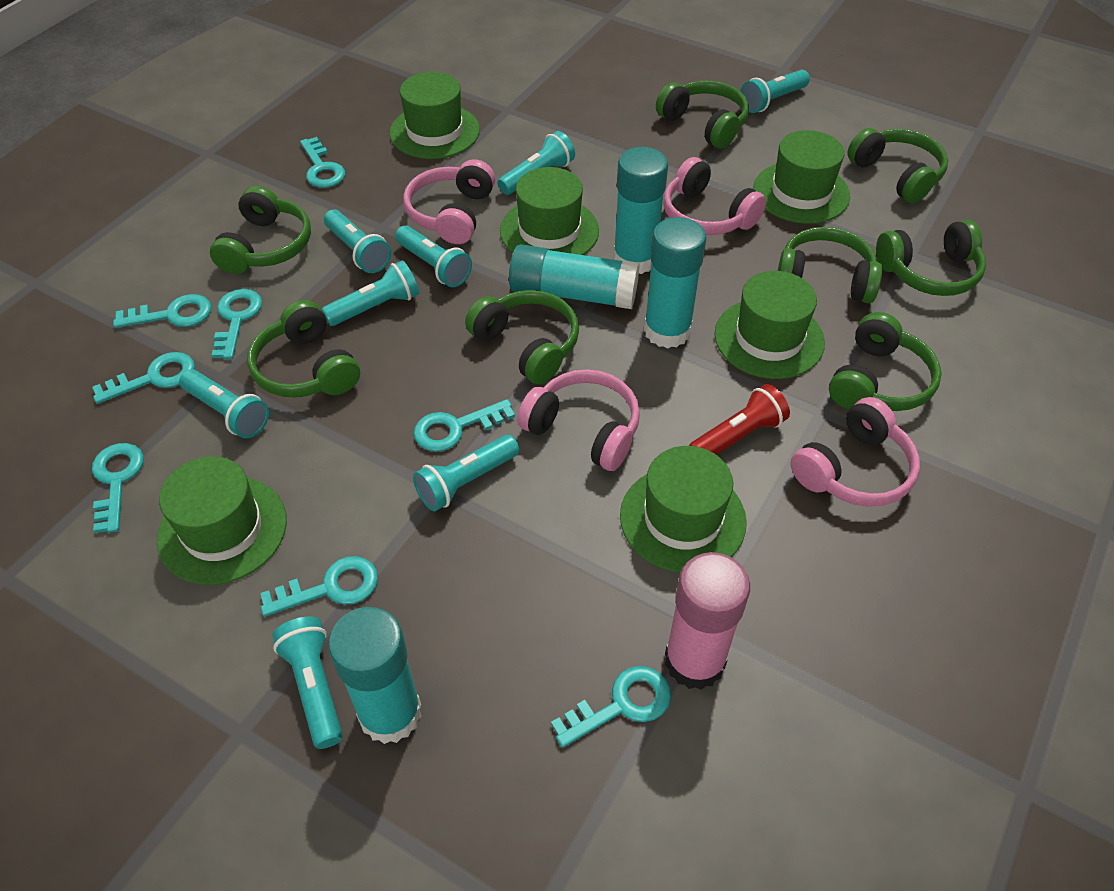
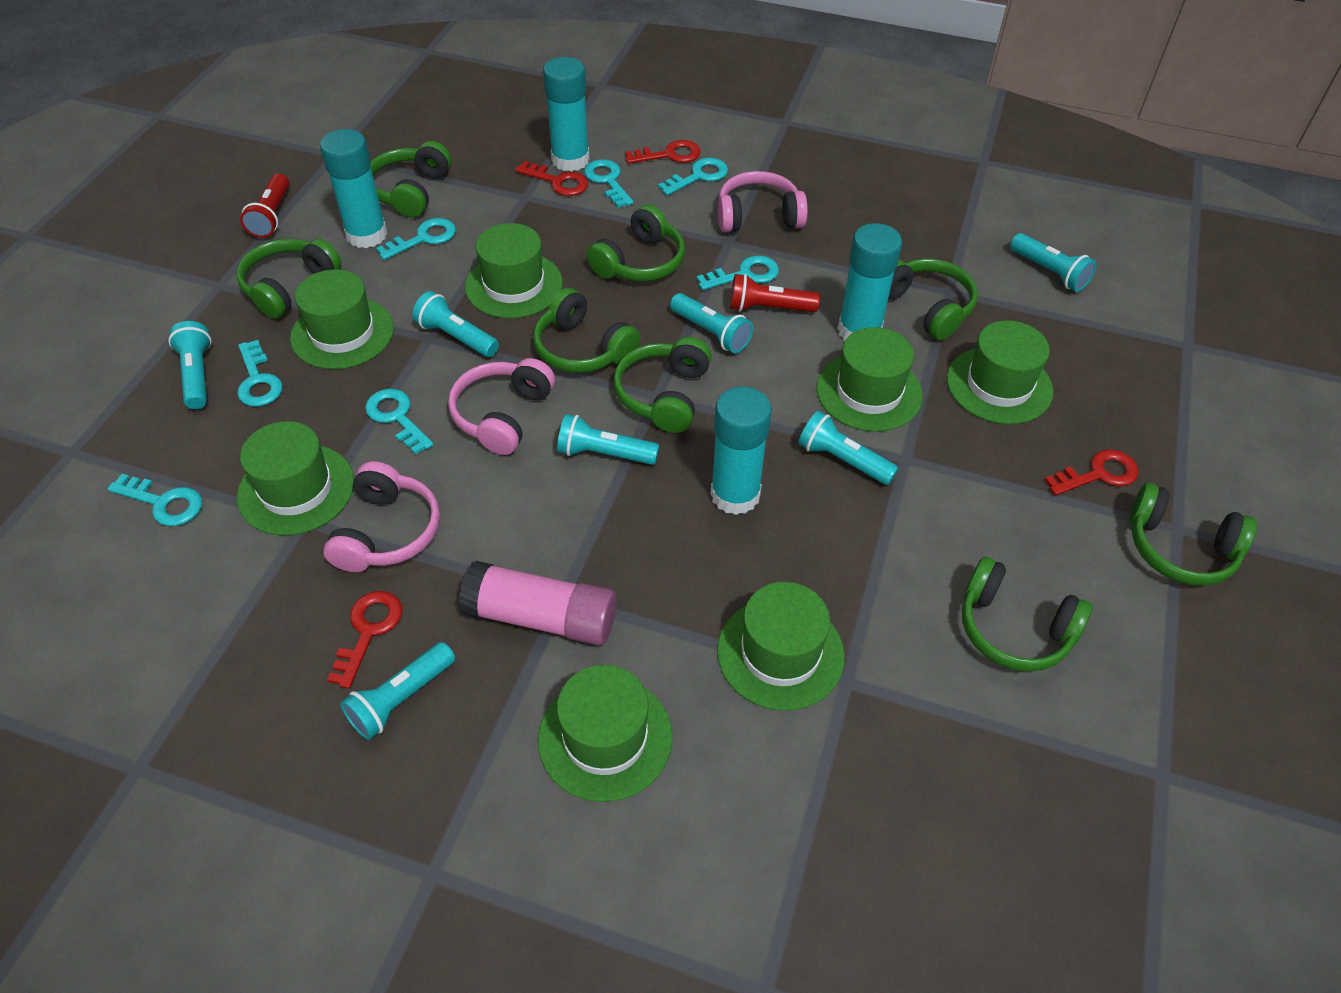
green hat: [157,456,287,585] [390,72,480,159] [500,167,599,255] [620,446,747,573] [714,271,825,379] [754,130,850,224] = 6 -> [237,421,354,536] [290,269,394,369] [465,223,563,318] [538,665,673,802] [717,582,845,711] [816,327,923,432] [947,320,1053,424] = 7
pink headphones: [403,159,495,244] [517,369,640,471] [663,157,766,235] [790,397,920,507] = 4 -> [323,461,440,572] [448,358,555,455] [718,171,808,232] = 3
red flashlight: [689,384,790,455] = 1 -> [240,174,290,238] [730,274,820,312] = 2
red key: none = 0 -> [327,591,402,689] [515,161,588,196] [625,140,701,164] [1044,449,1139,496] = 4
turquoise flashlight: [179,369,269,438] [272,616,343,749] [322,260,419,326] [324,210,391,273] [395,225,472,287] [413,435,519,511] [497,131,575,195] [740,70,810,113] = 8 -> [168,321,212,409] [340,642,455,740] [412,291,499,357] [557,414,659,465] [670,293,753,354] [798,411,898,485] [1010,233,1096,292] = 7
turquoise key: [92,352,195,404] [92,443,144,533] [113,294,211,328] [212,289,262,359] [260,556,378,617] [300,137,345,188] [414,399,515,452] [551,666,671,748] = 8 -> [107,474,202,526] [237,340,283,406] [365,389,434,455] [376,218,456,260] [584,159,634,208] [658,158,728,196] [697,255,779,290] = 7

